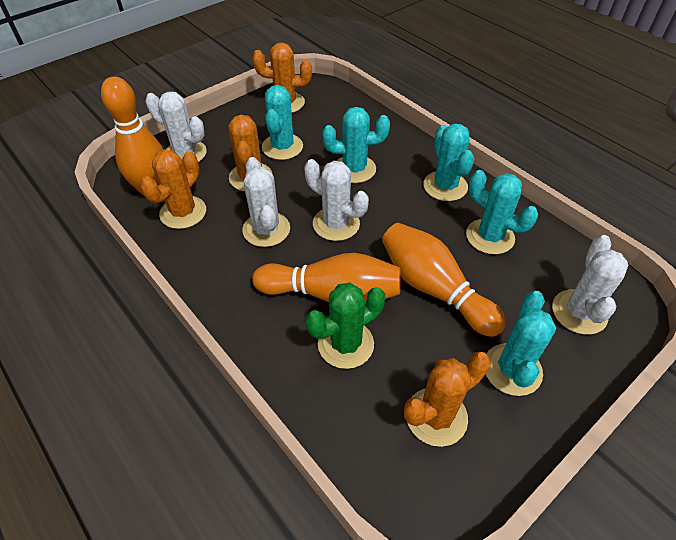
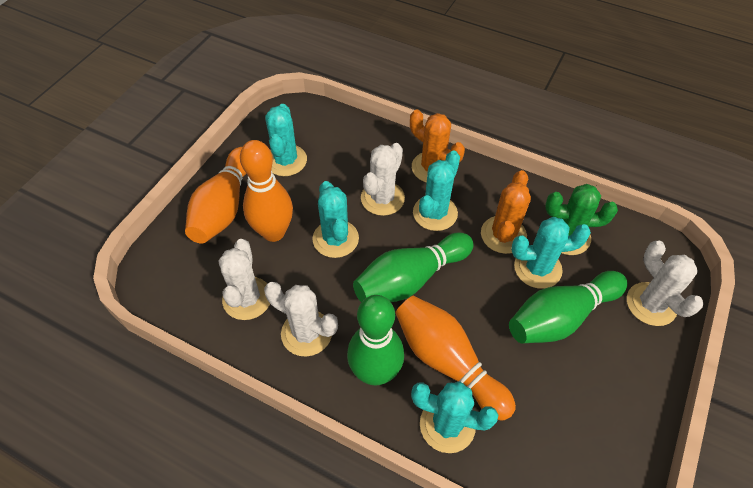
green bowling pin: none = 0 -> [347,295,404,386] [353,232,473,302] [509,271,628,343] = 3
orange cactus: [140,149,206,229] [228,115,272,191] [252,42,312,113] [404,352,491,447] = 4 -> [410,110,465,183] [481,170,531,254] = 2

